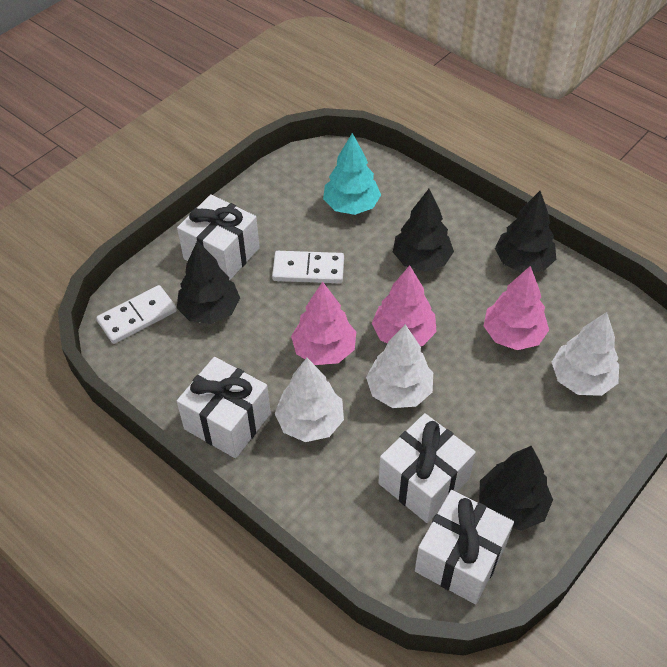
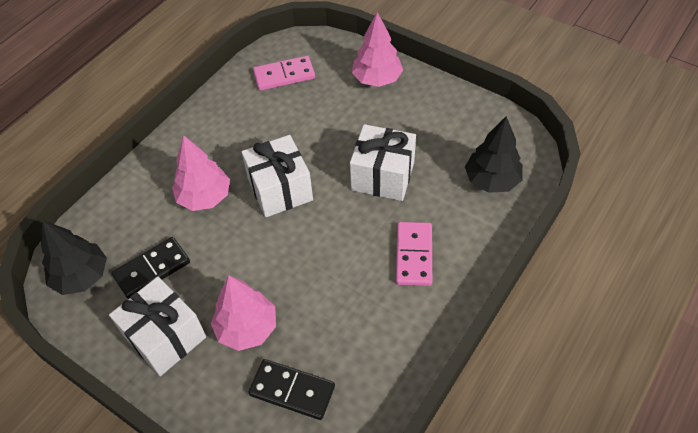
black domino: none = 0 -> [112,237,190,299] [248,359,335,420] = 2
black tree: [177,241,240,324] [393,189,454,271] [479,446,553,531] [495,191,556,273] = 4 -> [41,220,107,295] [465,116,523,193] = 2
pink domino: none = 0 -> [253,56,315,91] [396,222,432,286] = 2
turquoise tree: [323,133,381,215] = 1 -> none = 0
white domino: [96,285,177,344] [272,251,344,283] = 2 -> none = 0
white gift: [177,194,260,281] [177,357,271,458] [378,413,476,523] [415,490,514,604] = 4 -> [109,277,206,376] [241,135,313,218] [350,124,416,201] = 3
white tree: [275,358,344,442] [366,324,433,408] [552,312,619,396] = 3 -> none = 0

